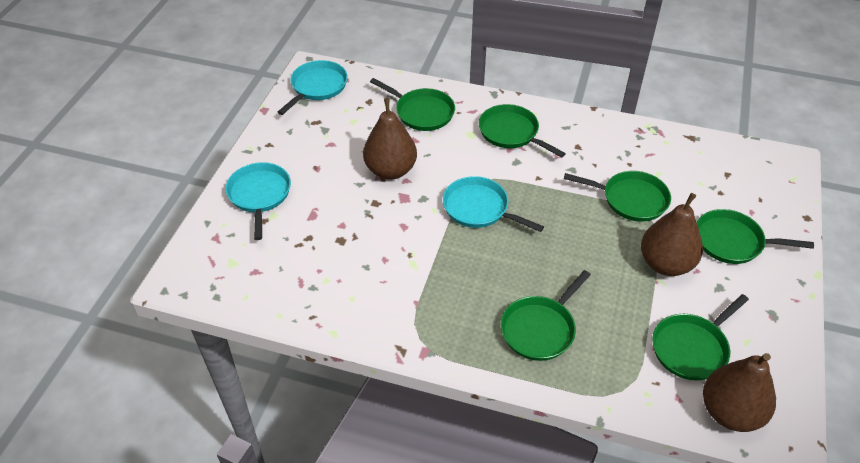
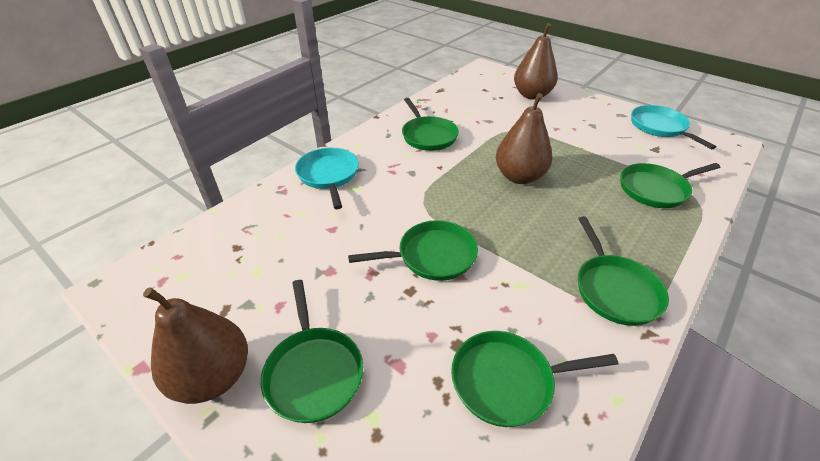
turquoise pan: [225,162,291,240] [278,60,348,115] [443,176,544,232] = 3 -> [295,148,359,209] [631,105,716,149] = 2

